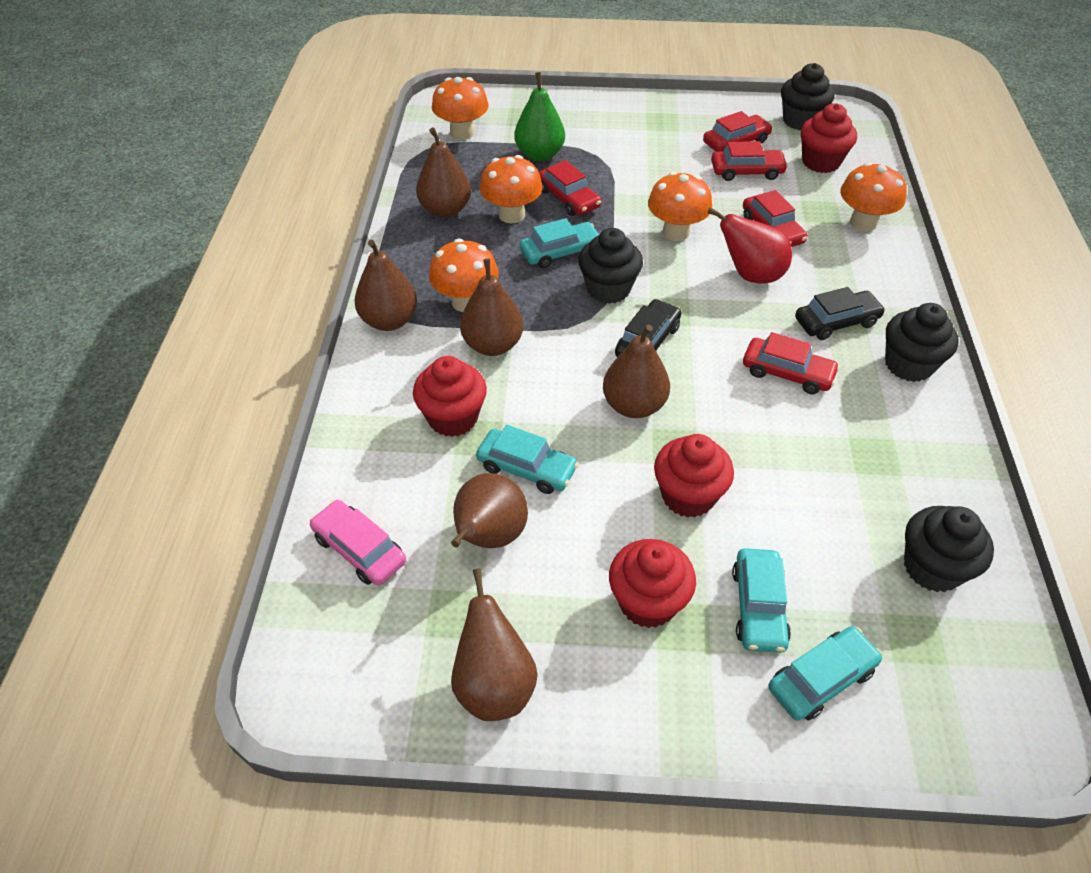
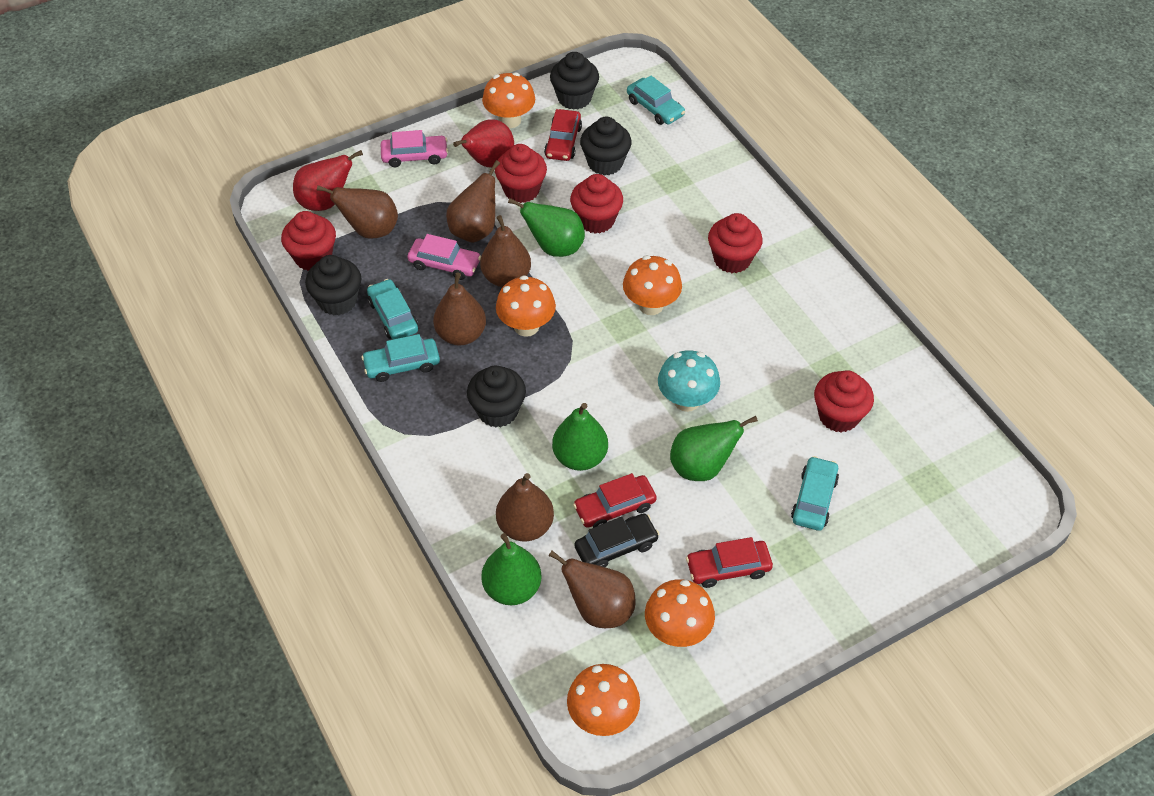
black car: [615,299,682,357] [795,287,885,340] = 2 -> [575,514,659,567] = 1
green pear: [514,72,565,161] = 1 -> [482,533,541,605] [508,198,585,257] [552,403,608,471] [670,416,758,481] = 4
pink car: [310,500,406,585] = 1 -> [381,130,448,167] [408,234,481,280] = 2
red car: [539,160,601,216] [703,111,773,151] [711,141,788,181] [743,190,808,247] [743,332,840,394] = 5 -> [544,109,582,161] [573,473,657,528] [686,537,773,588] = 3
red cupcake: [413,356,487,437] [609,539,696,628] [654,434,734,518] [801,103,857,173] = 4 -> [281,211,336,271] [495,144,547,203] [570,174,623,234] [708,213,763,273] [814,370,874,432] = 5
red pear: [707,207,792,284] = 1 -> [293,150,363,211] [453,119,514,168] = 2
turquoise mushroom: none = 0 -> [658,350,720,412] = 1

